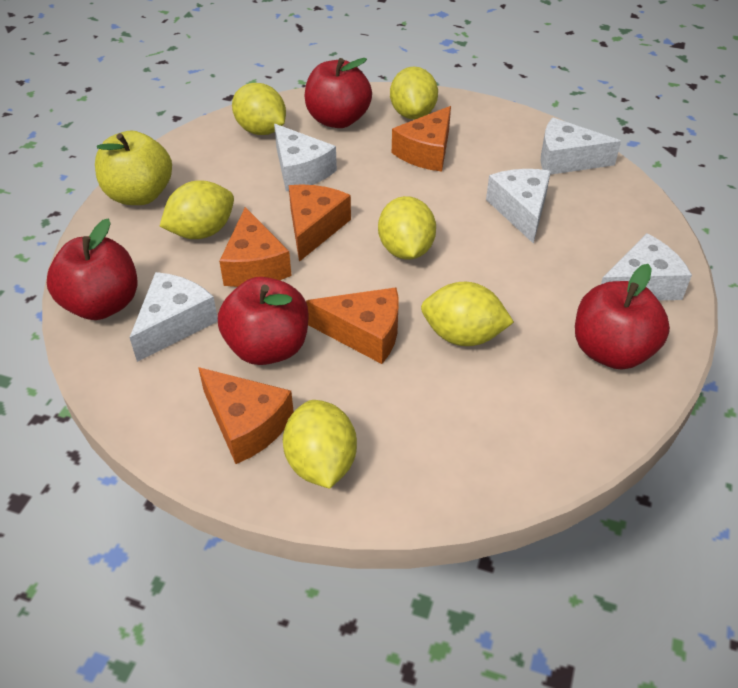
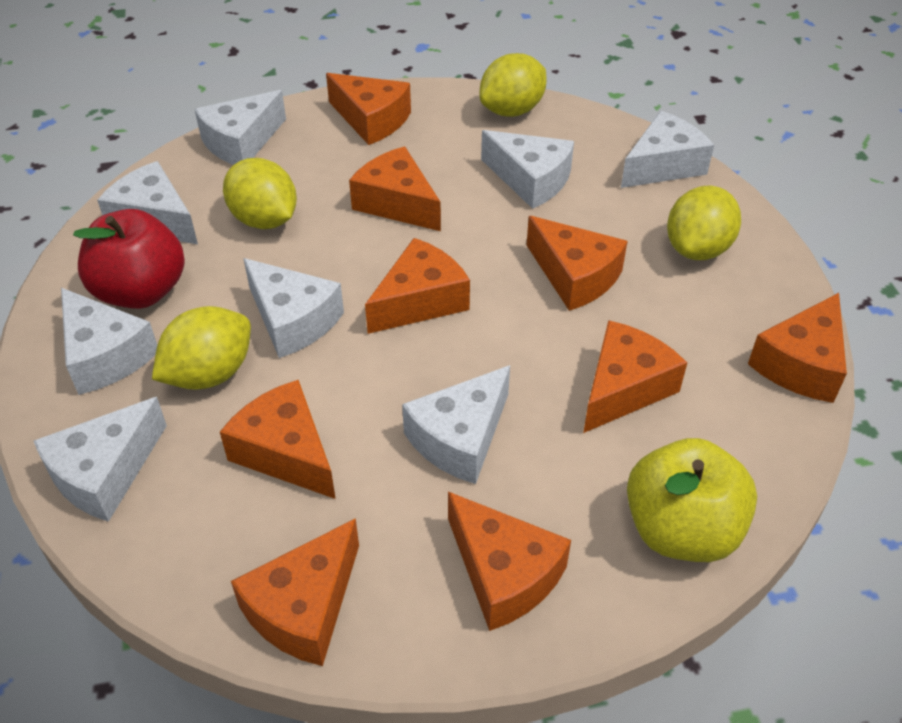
orange cheese: [198,367,294,464] [219,207,292,287] [289,184,351,262] [306,287,399,364] [392,106,451,171] = 5 -> [220,380,336,499] [231,518,359,666] [326,73,411,145] [349,146,441,231] [365,238,470,334] [448,492,571,631] [527,216,628,311] [583,320,687,433] [748,293,847,403] = 9
red apple: [47,219,138,320] [218,277,308,365] [305,58,372,128] [575,264,670,369] = 4 -> [73,209,185,309] = 1
white cheese: [129,272,218,362] [274,124,337,191] [486,169,551,244] [541,118,621,175] [601,233,692,300] = 5 -> [34,397,167,522] [61,288,157,395] [97,161,198,244] [194,90,286,165] [243,258,344,358] [402,365,510,484] [481,130,574,209] [621,111,714,188] = 8
yellow lemon: [160,180,234,239] [232,83,286,135] [283,400,357,489] [378,196,436,260] [390,66,438,120] [421,282,514,346] = 6 -> [152,306,251,390] [223,158,297,229] [480,53,547,117] [667,186,741,260] = 4

